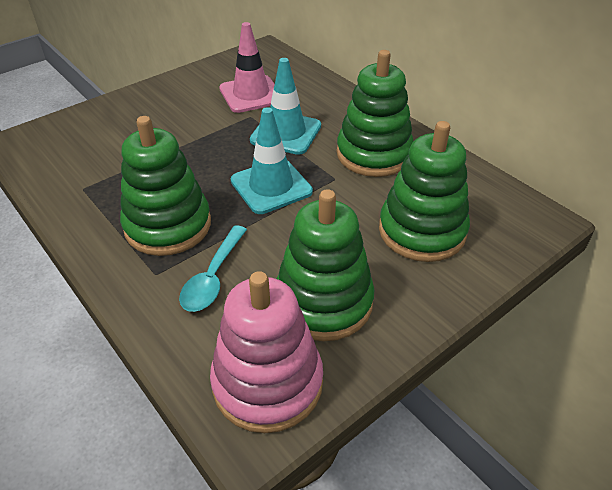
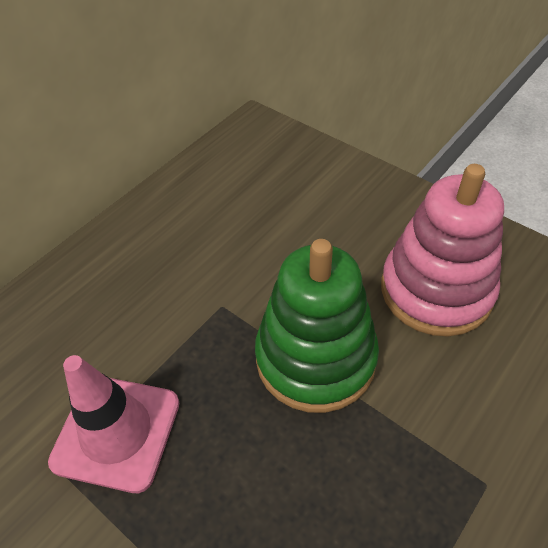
green stacking toy: [120,116,211,256] [277,189,374,341] [337,50,413,177] [379,121,470,262] = 4 -> [255,239,379,413] = 1
turquoise spoon: [179,225,247,312] = 1 -> none = 0
turquoise traffic cone: [231,107,313,214] [250,58,321,155] = 2 -> none = 0

